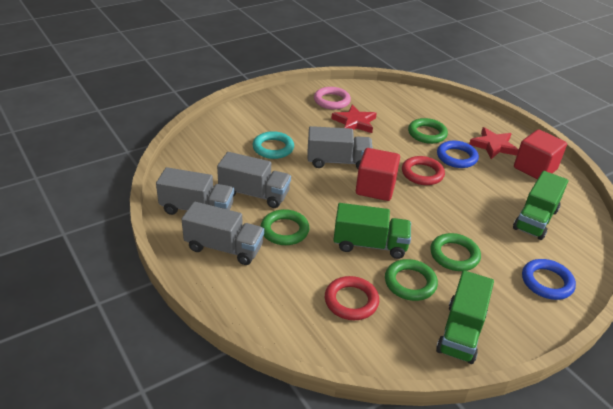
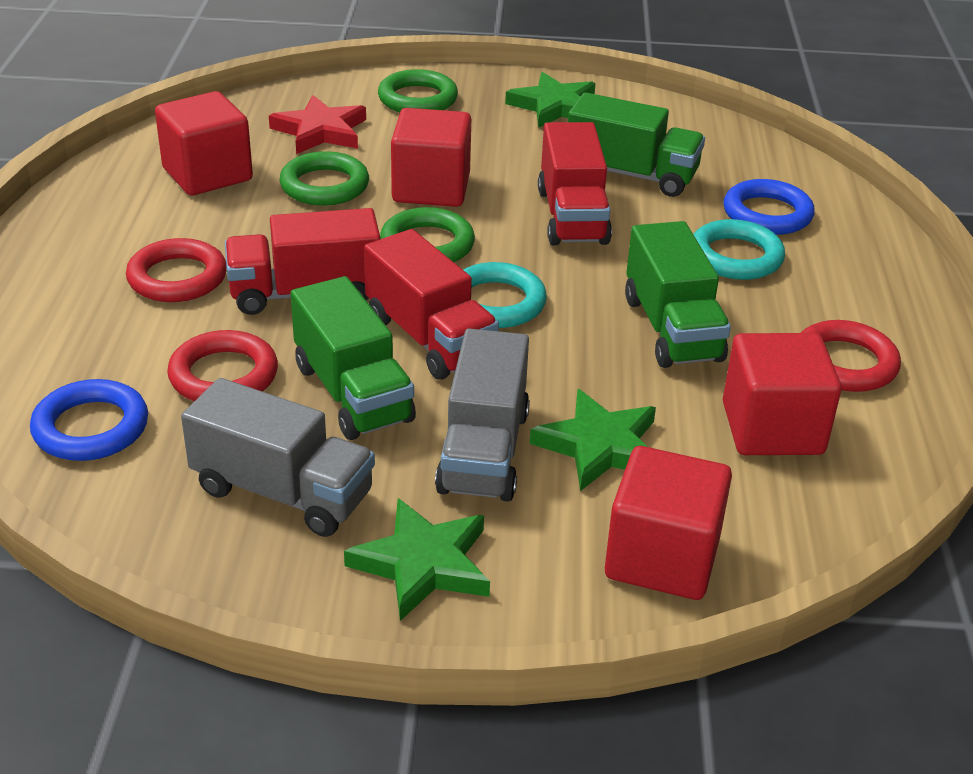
green ring: [261,209,309,245] [385,259,438,301] [408,118,448,144] [430,233,481,271] = 4 -> [279,151,369,206] [378,69,458,112] [380,207,475,262] = 3
green star: none = 0 -> [344,498,490,621] [505,72,595,128] [530,389,656,491] = 3
grey truck: [156,167,234,215] [181,202,264,265] [217,152,291,208] [307,126,373,169] = 4 -> [181,378,375,537] [435,328,530,501] = 2
pink ring: [314,87,351,109] = 1 -> none = 0
red cube: [356,148,400,201] [514,129,567,180] = 2 -> [155,91,253,196] [391,108,471,207] [605,446,732,600] [723,333,842,455] = 4
red ring: [325,276,379,320] [402,156,445,185] = 2 -> [126,238,227,302] [167,330,278,401] [801,320,901,392] = 3
red star: [331,105,377,133] [469,127,518,159] = 2 -> [269,95,366,154] = 1
red truck: none = 0 -> [225,208,381,315] [364,229,499,380] [538,122,612,245] = 3
turquoise ring: [252,131,294,159] = 1 -> [464,262,547,328] [693,219,785,280] = 2

